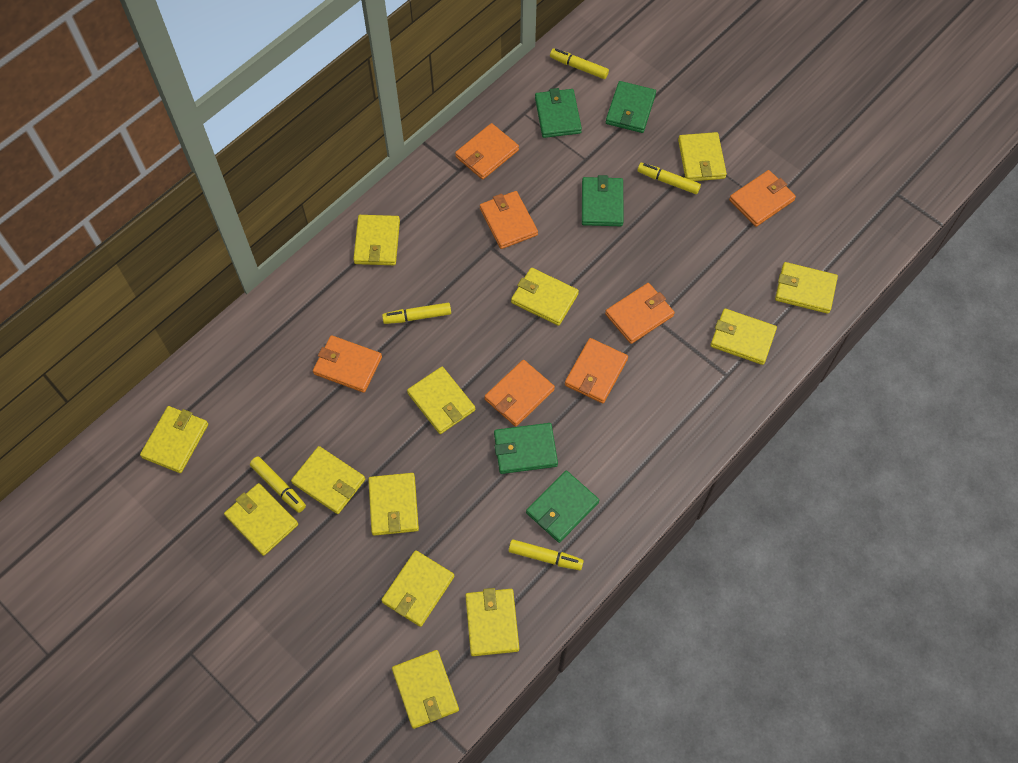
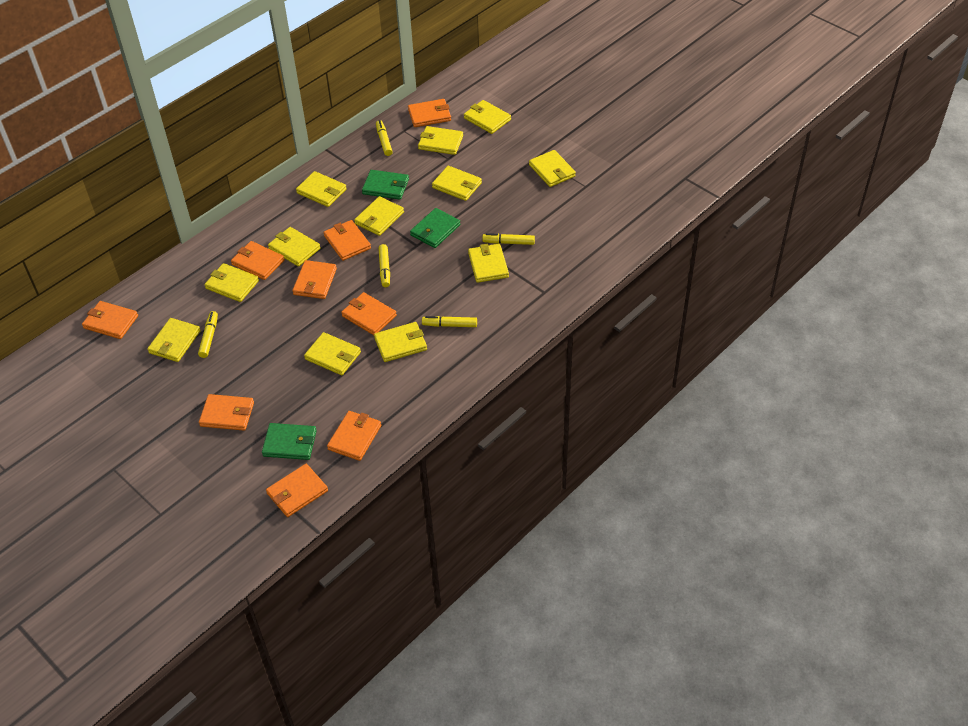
green wallet: [494,423,558,474] [526,470,599,543] [535,88,582,138] [582,175,624,226] [606,81,656,133] = 5 -> [262,423,317,460] [362,170,409,200] [410,208,460,248] = 3
orange wallet: [313,335,382,393] [455,123,519,180] [480,191,538,249] [484,360,555,427] [565,338,628,403] [605,283,675,344] [729,170,796,227] = 7 -> [82,301,138,339] [199,394,254,431] [231,241,284,280] [266,464,328,517] [292,260,337,299] [323,220,371,261] [327,411,381,461] [341,292,397,335] [408,99,451,127] = 9
yellow wallet: [140,406,208,473] [224,483,298,556] [291,446,365,514] [353,215,400,265] [368,473,419,536] [381,550,454,627] [392,650,459,729] [407,367,475,434] [465,588,519,656] [511,268,579,326] [678,132,727,181] [710,308,777,365] [775,262,838,314] = 13 -> [147,318,201,362] [205,263,259,302] [268,227,321,266] [296,171,347,207] [304,332,361,375] [354,196,404,236] [374,322,427,362] [418,126,463,155] [432,166,482,201] [464,100,511,134] [468,244,509,283] [529,150,576,187] = 12

